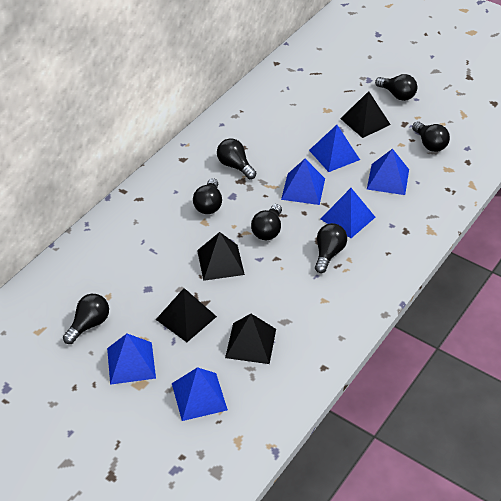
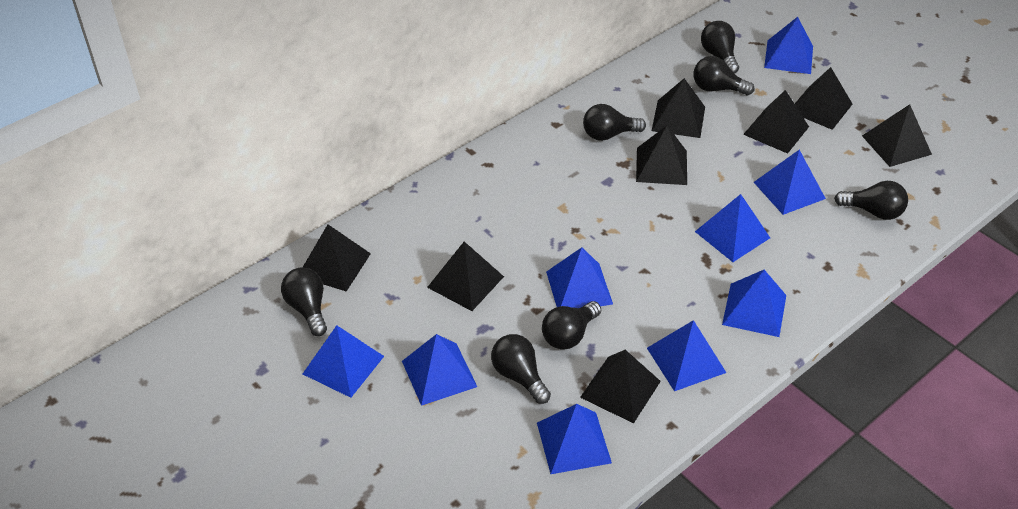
black pyramid: [156,288,217,342] [197,232,245,281] [225,314,276,364] [340,91,391,138] = 4 -> [303,224,371,292] [427,242,504,311] [580,350,661,423] [636,126,687,185] [652,78,705,138] [743,90,809,154] [795,67,852,130] [862,104,932,167] = 8
blue pyramid: [107,334,156,385] [172,367,228,421] [281,159,325,205] [309,125,360,172] [320,188,375,238] [367,149,409,195] = 6 -> [303,325,384,398] [402,334,477,406] [537,404,612,474] [546,247,613,308] [647,320,726,391] [695,194,770,262] [722,270,786,337] [754,150,826,215] [764,17,813,74] = 9

